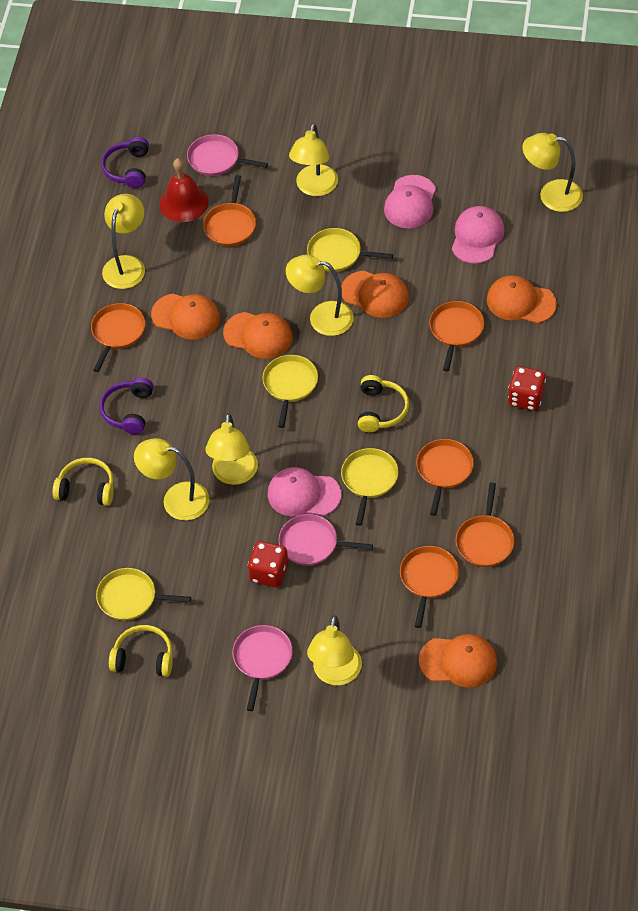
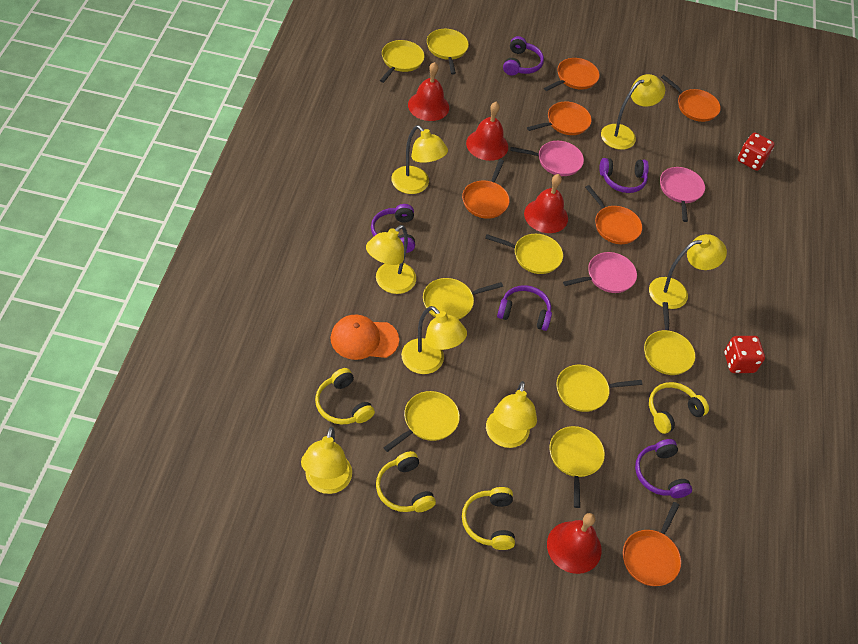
orange cap: [151,294,220,340] [223,312,293,359] [341,270,409,318] [419,634,497,688] [487,275,557,323] = 5 -> [330,315,399,360] = 1
pink cap: [268,467,341,516] [384,175,436,228] [452,206,504,264] = 3 -> none = 0
purple headphones: [100,377,153,434] [101,137,149,188] = 2 -> [371,204,415,253] [497,285,552,331] [503,36,544,76] [599,158,649,193] [635,439,692,498] = 5
red bell: [159,158,208,222] = 1 -> [408,62,449,121] [466,102,508,161] [524,174,568,233] [547,513,602,574] = 4
yellow headphones: [53,458,114,506] [109,625,173,677] [358,375,409,432] = 3 -> [315,368,375,425] [376,451,436,512] [462,487,515,550] [649,382,709,434] = 4
yellow pan: [96,568,191,620] [262,355,318,428] [307,228,393,272] [341,448,399,526] = 4 -> [380,40,425,83] [383,391,460,452] [423,278,503,320] [427,29,469,75] [485,234,563,274] [549,426,605,508] [556,365,642,412] [644,302,695,375] = 8

